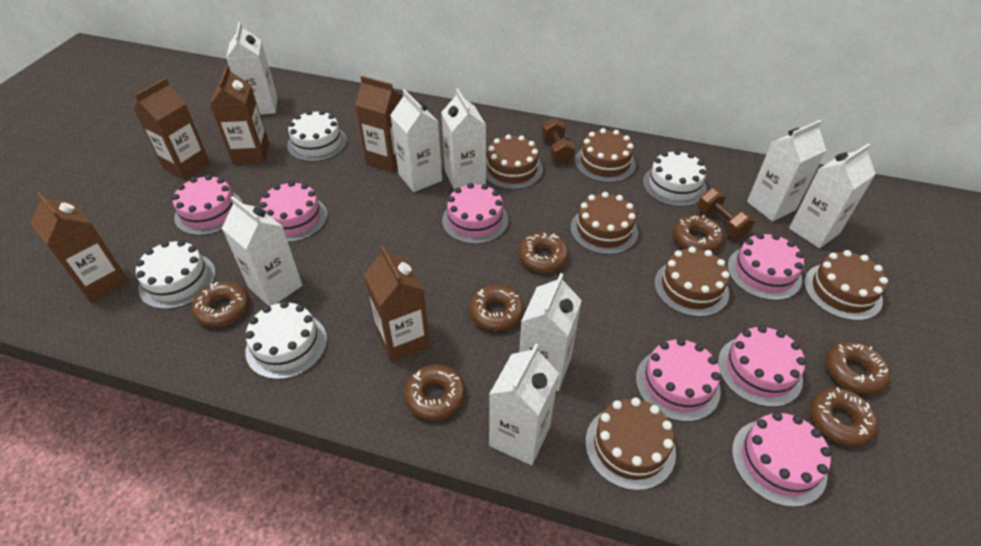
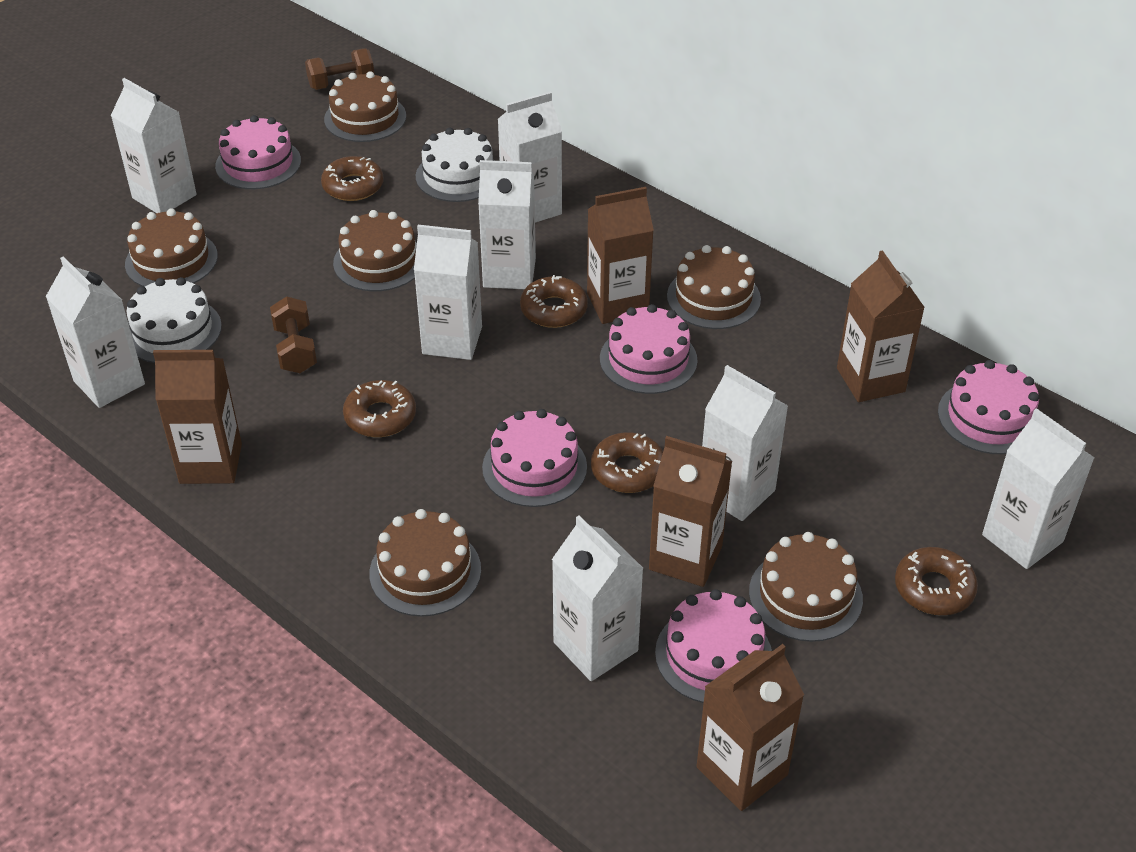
brown donut: [192,281,250,327] [404,364,465,421] [469,285,524,331] [518,232,569,273] [673,215,724,252] [810,387,878,447] [825,342,890,394] = 7 -> [321,156,383,201] [343,380,416,437] [520,275,588,328] [591,432,663,493] [895,547,978,615] = 5
pink cake: [172,175,243,235] [260,181,327,242] [442,183,508,244] [636,338,721,422] [718,325,806,407] [727,233,804,301] [732,412,831,507] = 7 -> [215,115,301,189] [482,409,587,507] [600,304,697,394] [655,589,772,703] [938,360,1039,454] = 5
white cake: [136,240,216,309] [245,301,327,379] [287,110,347,162] [643,150,707,207] = 4 -> [127,277,222,363] [416,128,495,202] = 2

